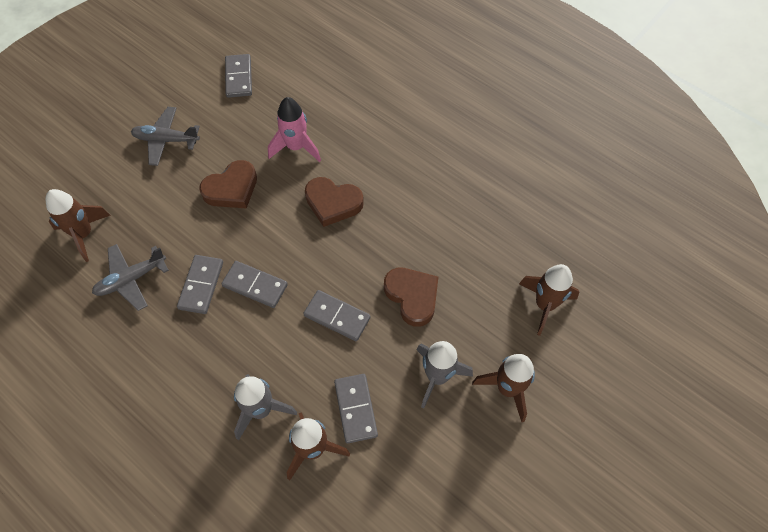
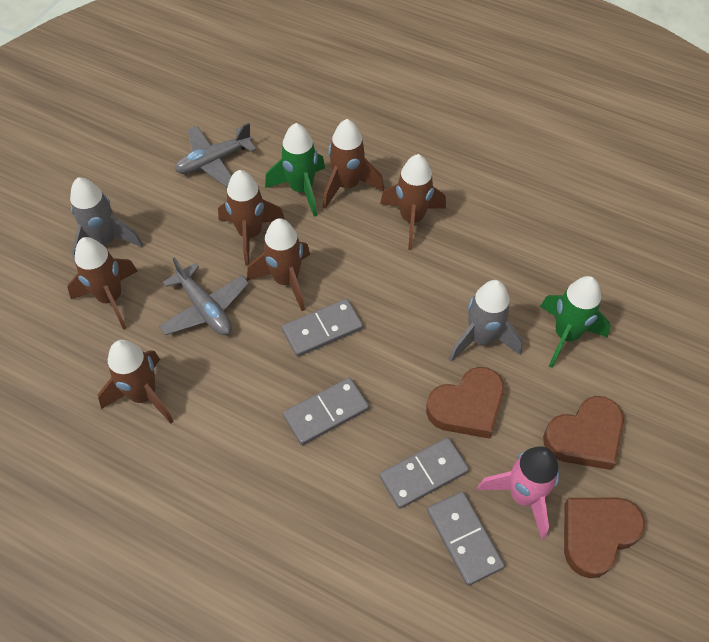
brown rocket: [46,189,111,262] [287,412,350,481] [472,354,535,422] [519,264,579,336] = 4 -> [67,237,138,330] [98,340,173,424] [218,170,285,266] [247,218,310,311] [323,119,384,209] [380,154,446,250] = 6
green rocket: none = 0 -> [265,123,325,217] [540,276,611,368] = 2
grey domino: [177,255,223,314] [221,261,288,308] [225,54,252,98] [303,290,371,341] [334,374,378,443] = 5 -> [282,299,363,357] [283,377,369,445] [379,437,469,509] [427,491,505,586] = 4

